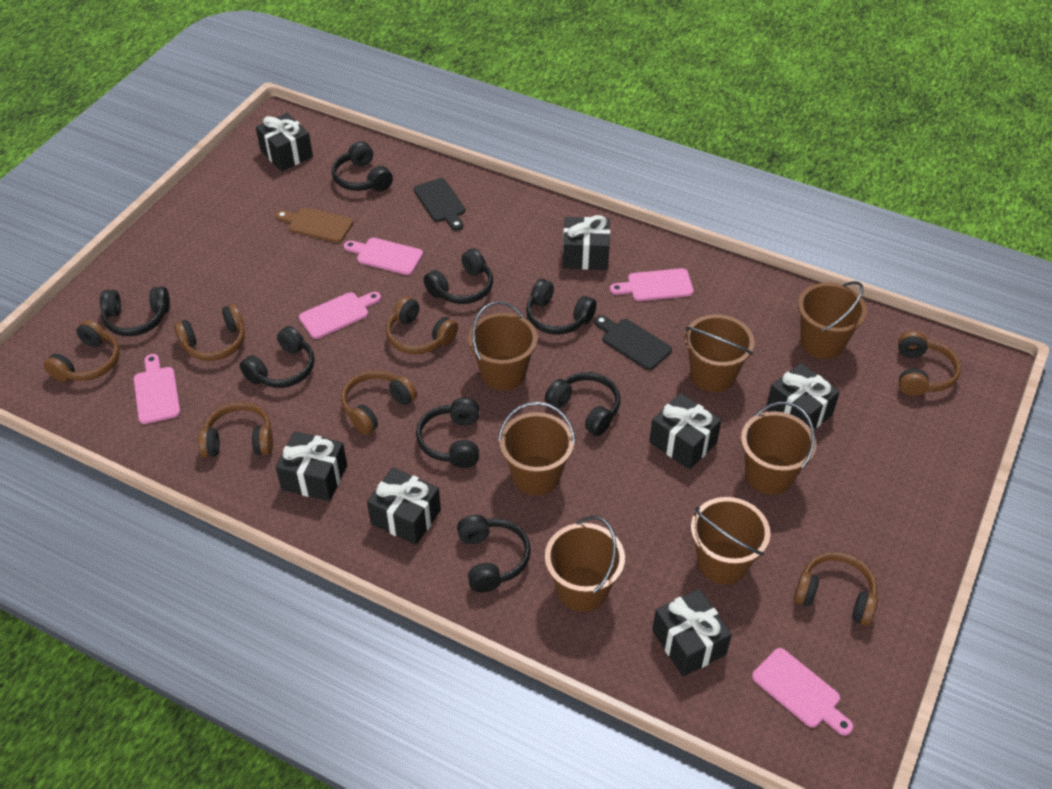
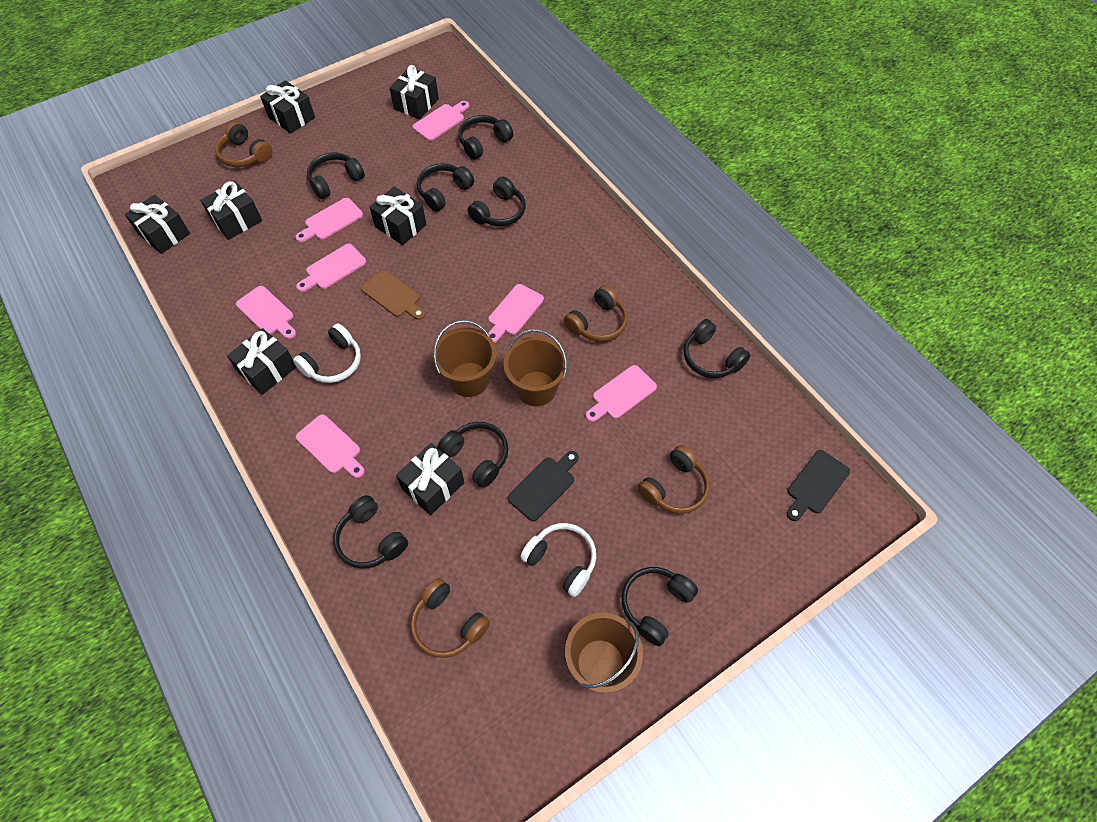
brown bucket: [468,301,537,390] [498,402,575,495] [545,516,625,612] [684,314,755,392] [691,497,770,585] [741,402,816,495] [798,281,867,359] = 7 -> [433,320,497,397] [504,329,568,406] [565,613,643,693] = 3
brown headphones: [44,319,120,382] [174,304,245,361] [198,402,273,458] [341,370,417,435] [386,296,458,354] [794,552,878,626] [898,331,961,396] = 7 -> [215,122,272,167] [410,578,490,658] [564,285,628,342] [637,445,710,514] = 4
pink cutting board: [134,354,180,424] [299,292,381,339] [344,238,423,275] [610,268,694,301] [752,648,853,736] = 5 -> [236,286,296,339] [295,198,363,242] [296,244,366,292] [296,414,365,478] [413,101,469,141] [488,284,544,343] [586,365,657,422] = 7
white headphones: none = 0 -> [293,323,361,383] [520,523,596,597] = 2

